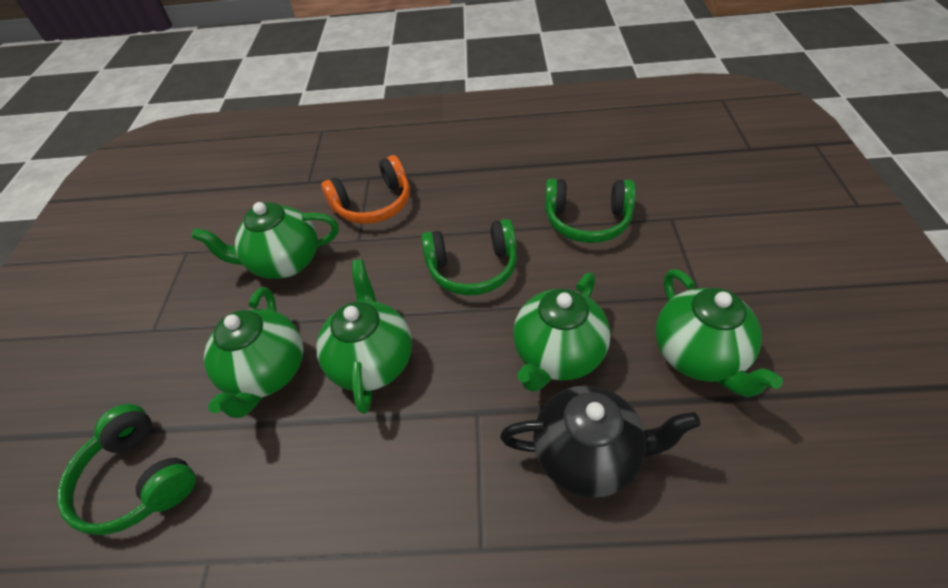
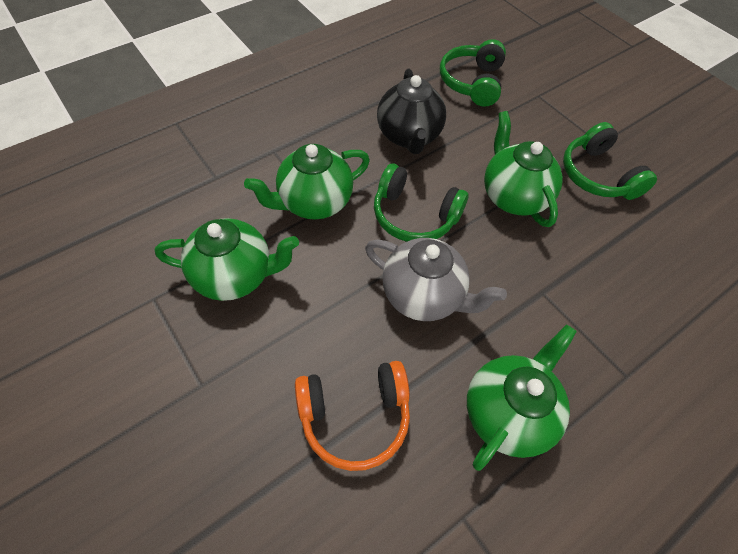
green teapot: [191,202,339,279] [204,287,303,418] [316,259,412,414] [513,273,610,392] [655,269,783,397] = 5 -> [155,218,299,301] [244,144,370,220] [467,325,577,471] [484,111,563,227] = 4
grey teapot: none = 0 -> [365,238,507,321] = 1

